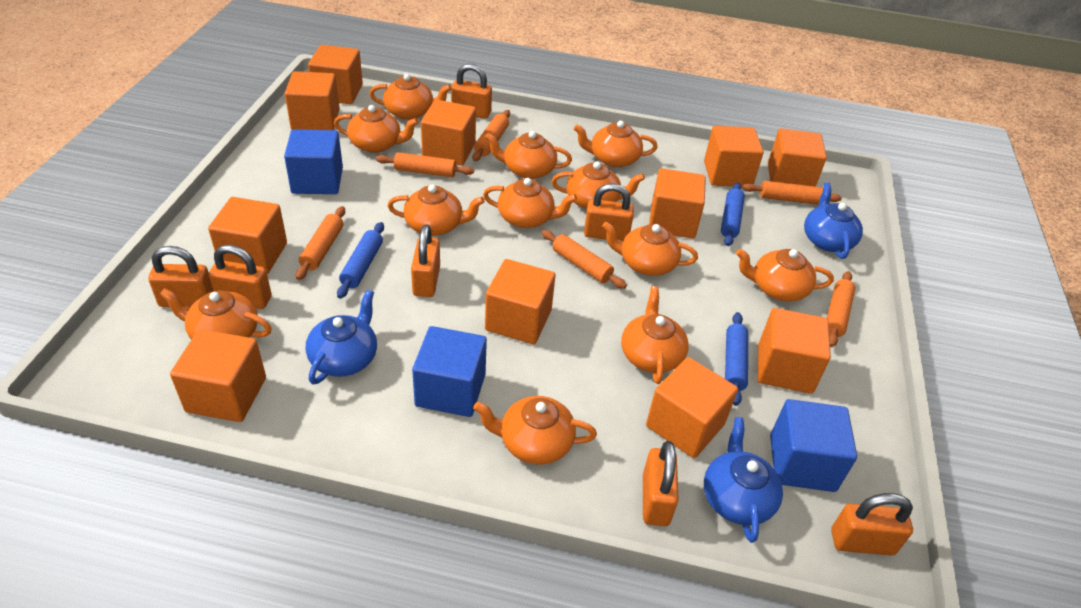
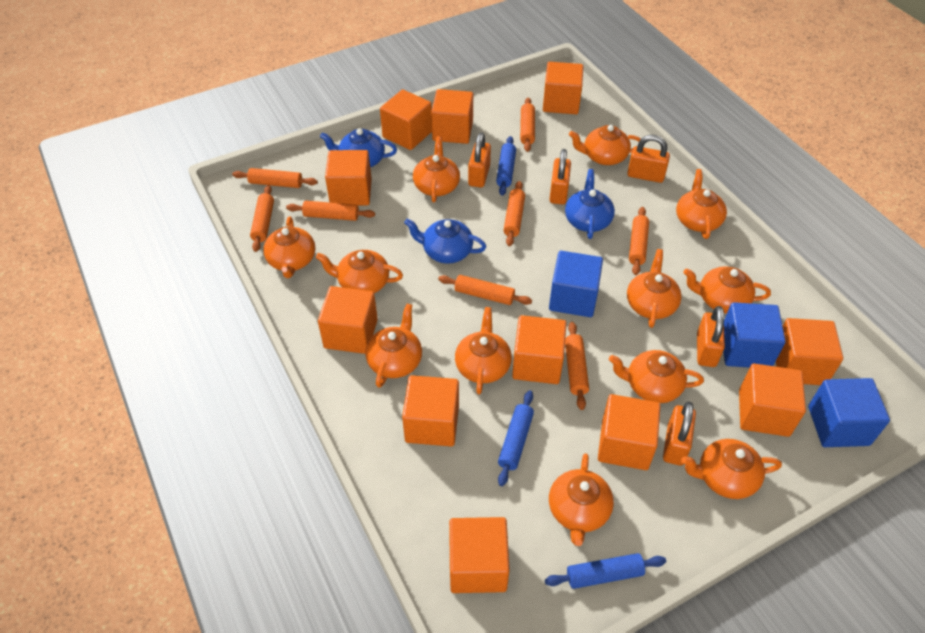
orange padlock: [148,246,213,307] [209,245,272,309] [411,224,440,297] [451,64,492,119] [584,183,634,241] [643,441,679,526] [831,493,913,556] = 7 -> [468,132,491,188] [549,149,571,205] [627,135,670,183] [663,402,696,466] [697,306,725,367] = 5
orange rolling pin: [296,206,345,280] [376,152,474,177] [472,110,510,161] [541,230,627,289] [742,181,842,205] [827,271,855,347] = 6 -> [232,168,318,188] [250,185,274,252] [286,201,375,221] [438,275,532,305] [503,181,525,246] [520,97,535,152] [565,322,589,410] [629,207,649,275] = 8

